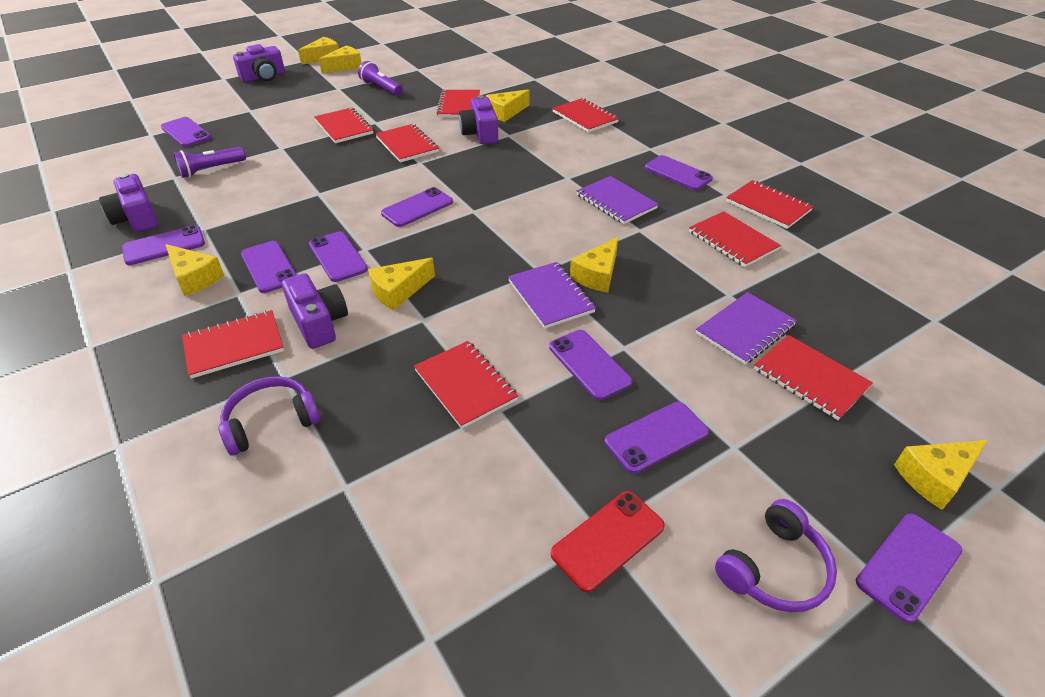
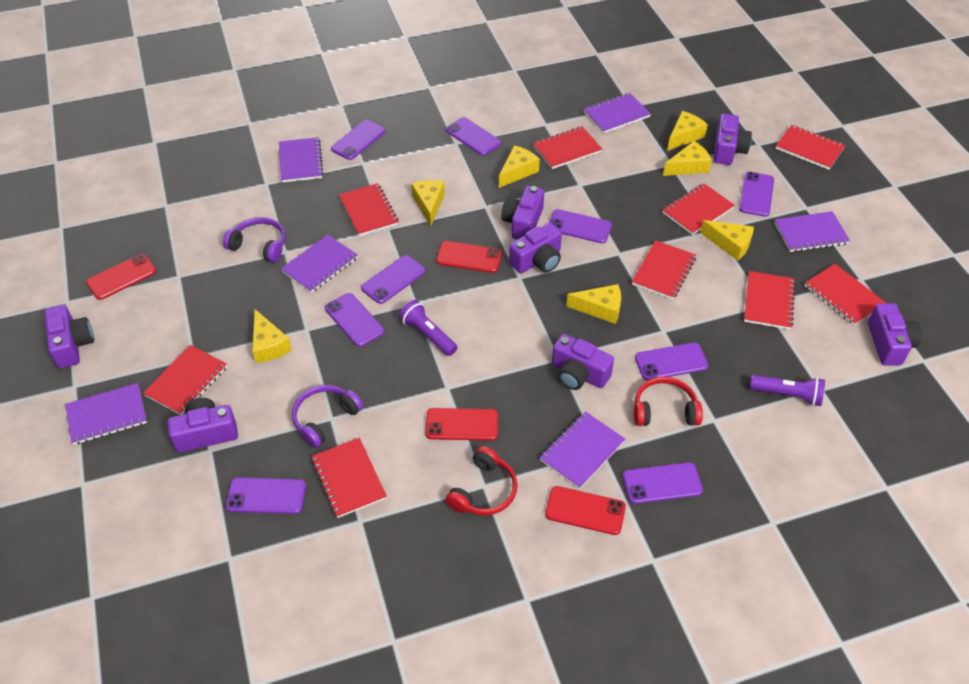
purple camera: [99,173,158,232] [233,44,285,82] [282,273,348,349] [459,95,498,144] = 4 -> [44,305,94,368] [167,398,238,453] [501,186,544,240] [509,222,562,274] [552,334,614,390] [714,114,752,165] [868,303,922,366] = 7
purple notebook: [508,262,596,329] [577,176,659,224] [696,292,797,365] = 3 -> [65,383,147,445] [279,137,323,183] [281,235,358,293] [540,411,625,489] [583,93,651,133] [774,211,850,252] = 6
red headphones: none = 0 -> [446,446,518,515] [634,377,703,426] = 2
red phone: [551,491,665,593] = 1 -> [86,254,156,300] [425,408,498,441] [436,241,502,273] [545,486,626,535] = 4

